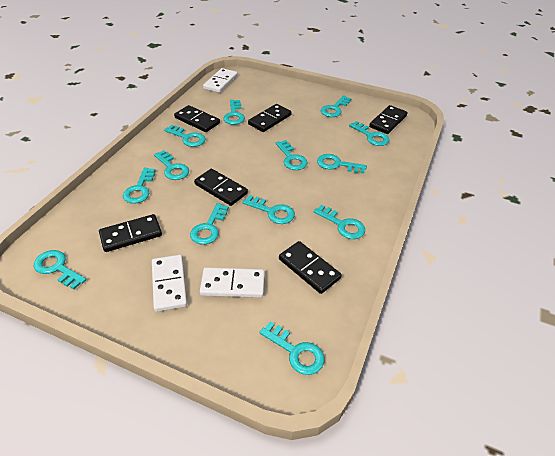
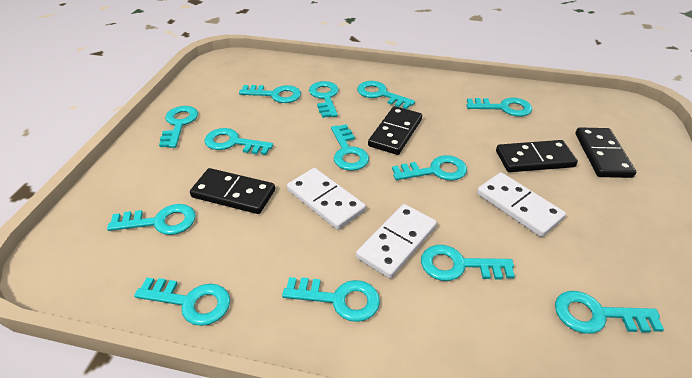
black domino: [99,214,162,252] [174,105,220,132] [194,169,248,206] [248,104,291,132] [279,241,342,294] [369,105,408,134] = 6 -> [190,168,275,214] [368,106,422,155] [496,140,578,172] [575,127,636,178] = 4

